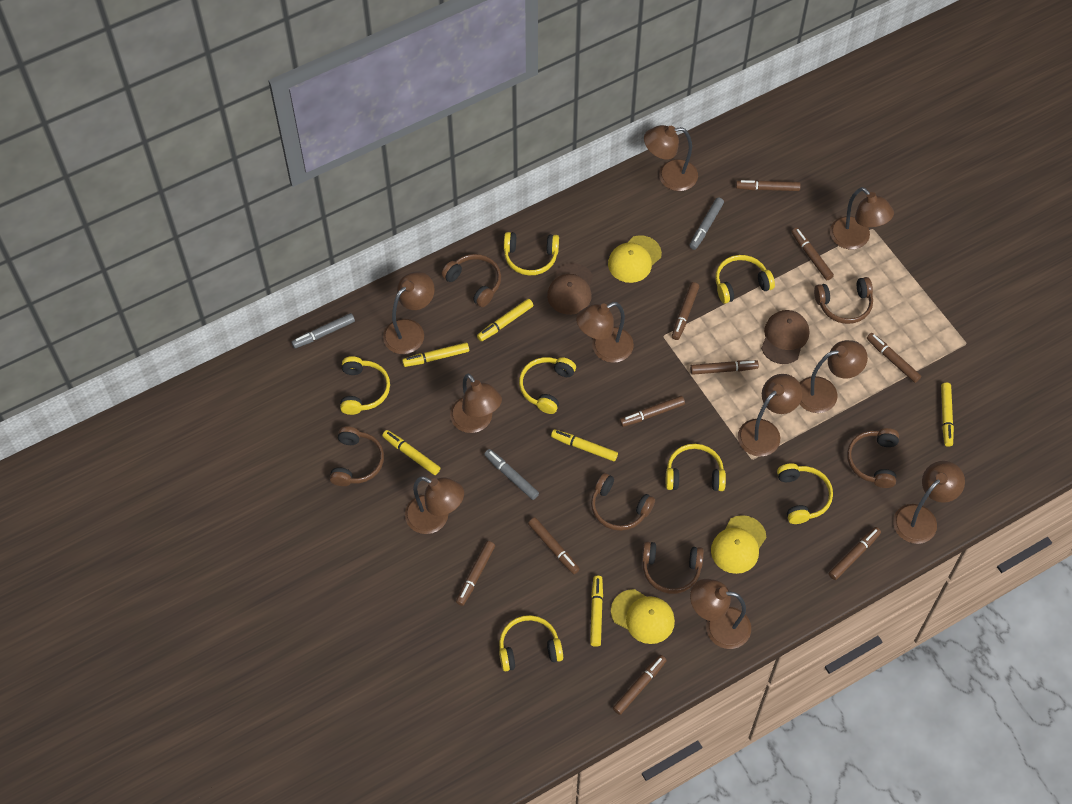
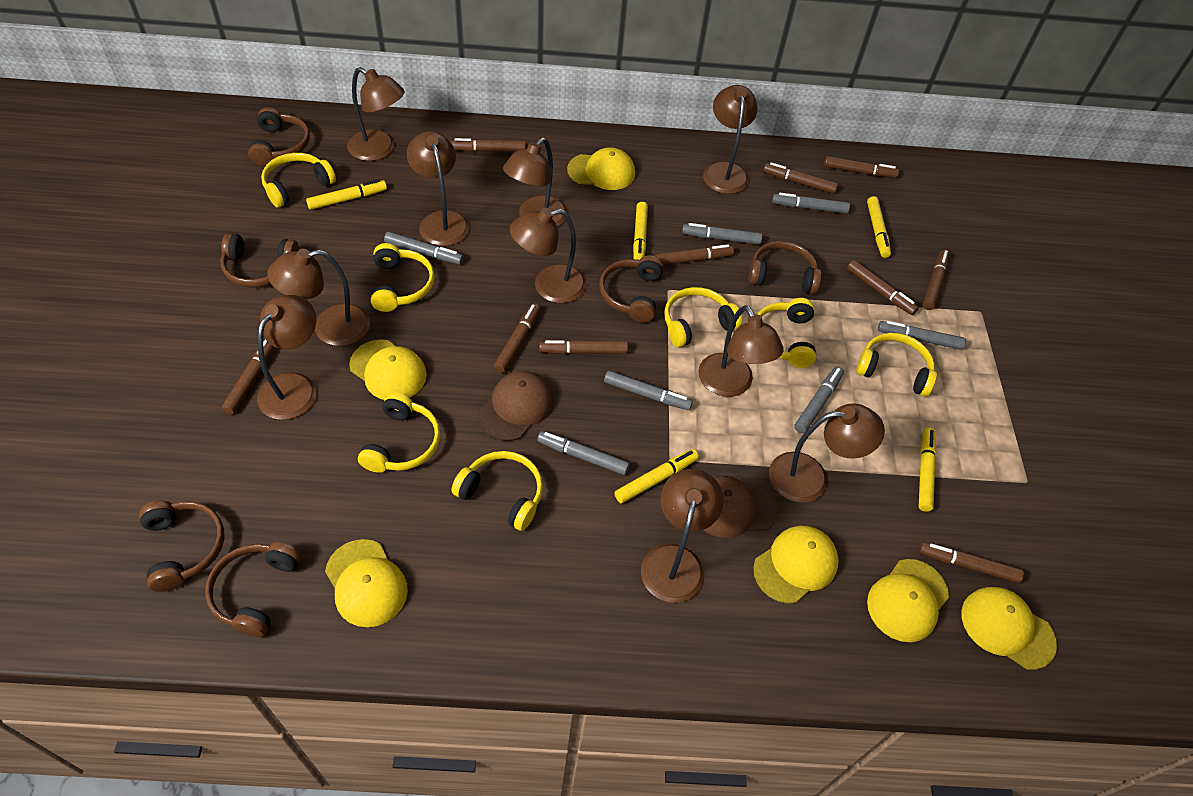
grey marker: [291,313,355,348] [484,449,539,500] [689,197,724,250] = 3 -> [384,232,464,265] [537,431,630,475] [604,371,693,410] [682,223,762,245] [772,193,850,214] [794,366,844,434] [878,321,966,350] = 7
yellow cap: [608,235,662,283] [611,589,675,644] [711,515,766,574] = 3 -> [325,539,408,627] [349,339,427,400] [567,147,635,190] [753,526,839,604] [867,559,949,642] [962,587,1057,670] = 6
yellow marker: [382,430,440,475] [402,343,469,367] [477,299,534,341] [551,429,618,461] [590,576,603,647] [941,383,954,447] = 6 -> [306,179,387,210] [614,449,699,503] [633,202,648,260] [867,196,891,258] [919,427,936,512] = 5

